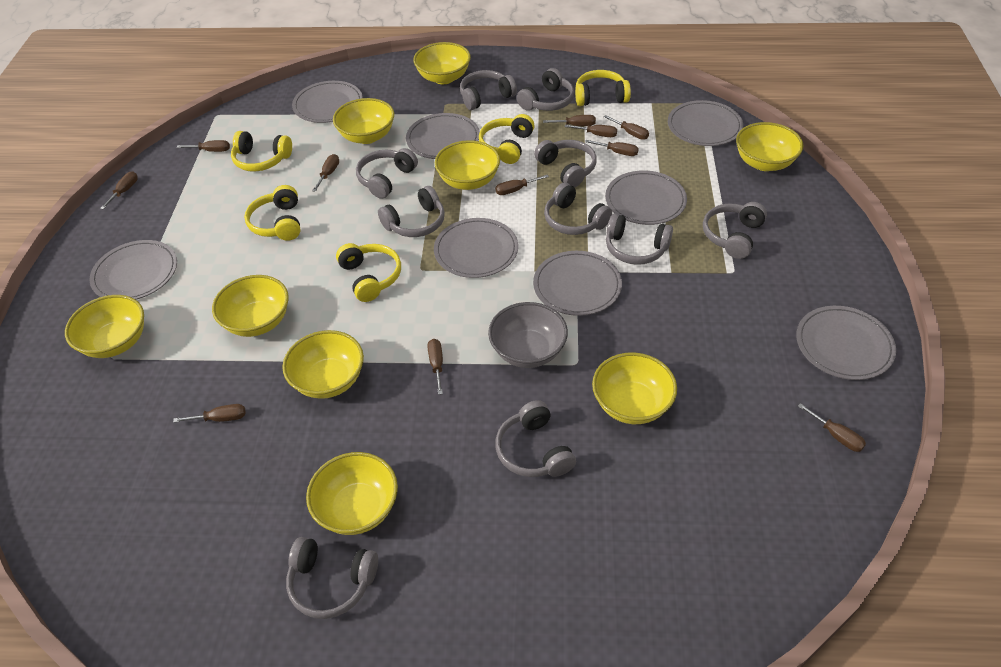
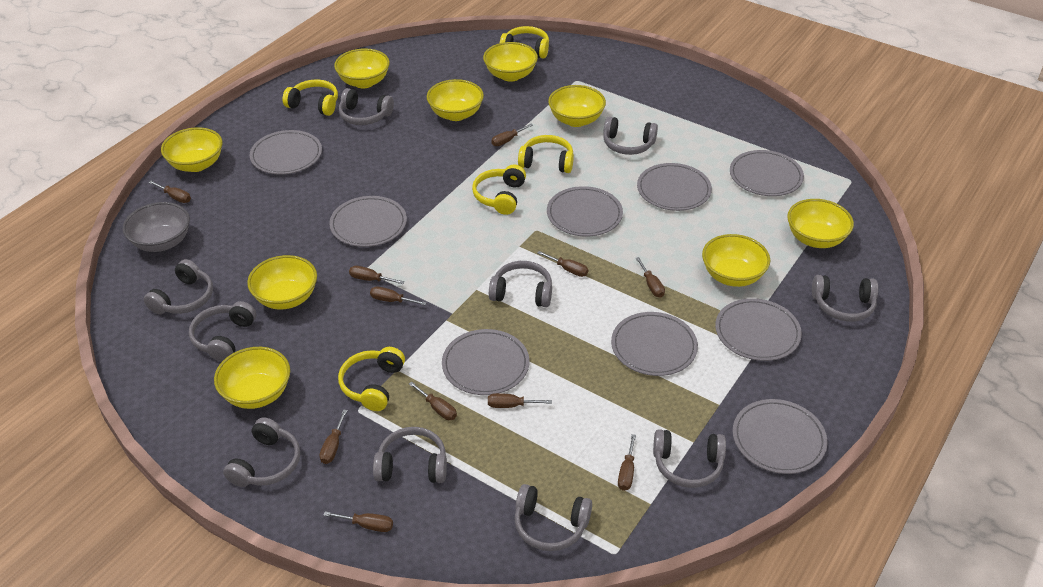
grey plate: [90,240,177,300] [292,81,363,123] [406,113,480,159] [434,218,518,278] [533,251,622,316] [605,170,687,225] [668,100,743,146] [796,306,896,380] = 8 -> [250,130,322,174] [329,196,407,247] [442,329,529,395] [547,186,623,236] [611,312,698,376] [637,163,712,211] [715,298,802,361] [730,150,804,196] [733,399,827,474] = 9

